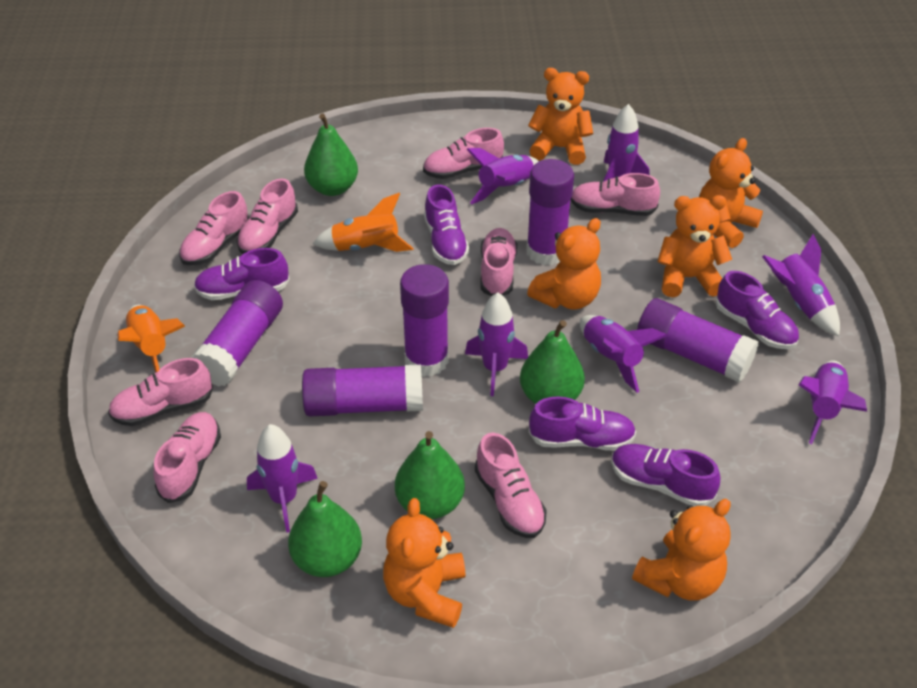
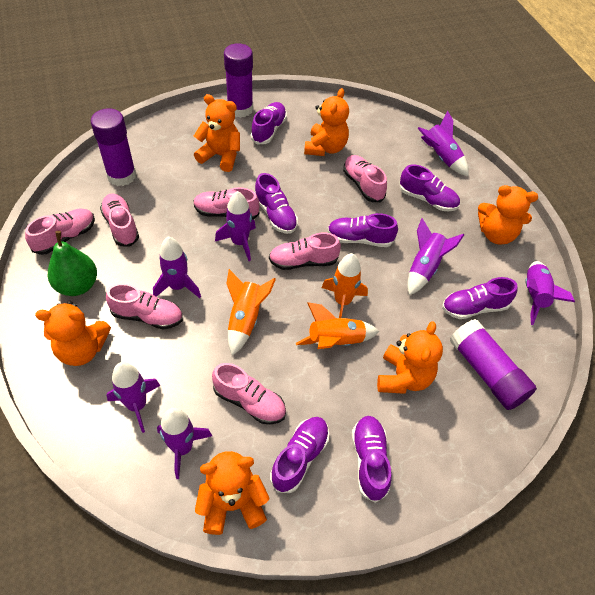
green pear: [288,481,362,577] [304,114,358,196] [395,431,465,519] [520,320,585,404] = 4 -> [48,231,97,296] = 1
orange rocket: [117,305,185,373] [313,193,414,252] = 2 -> [226,269,276,356] [296,302,379,349] [322,253,368,318] = 3
pink shoe: [108,358,213,426] [153,412,221,503] [179,191,249,265] [237,178,298,254] [423,128,504,179] [475,433,547,538] [480,228,517,296] [570,173,660,216] = 8 -> [25,208,95,255] [100,193,139,247] [106,283,183,329] [193,187,259,220] [212,363,286,424] [269,233,341,270] [343,155,387,202] = 7
purple glue stick: [191,280,283,386] [302,364,423,417] [400,264,449,377] [526,159,574,265] [637,298,759,382] = 5 -> [91,108,136,186] [224,43,253,118] [450,319,537,410] = 3
purple shoe: [194,248,290,300] [424,185,469,265] [529,396,636,451] [611,444,720,507] [716,271,799,349] = 5 -> [251,102,287,145] [255,173,298,234] [270,417,329,493] [327,213,398,247] [352,416,392,503] [399,164,460,212] [442,277,518,319] = 7

